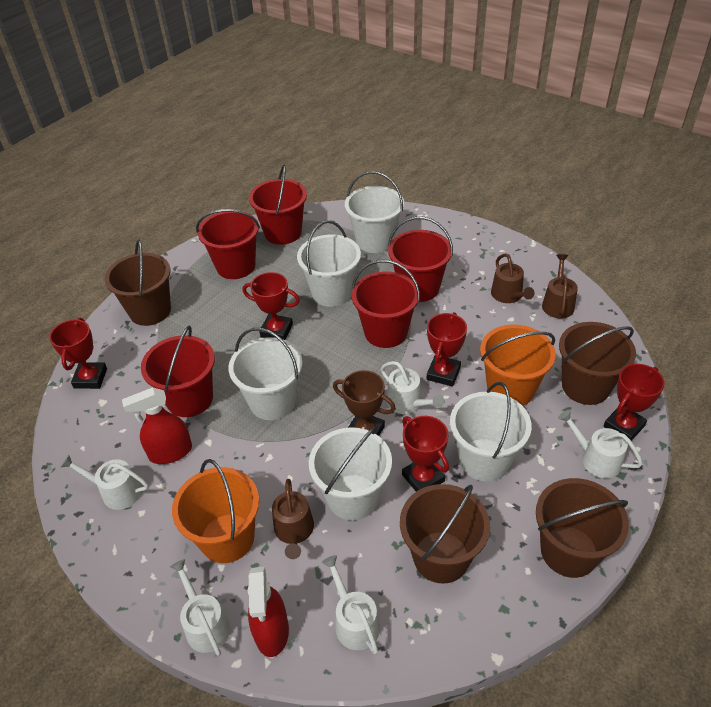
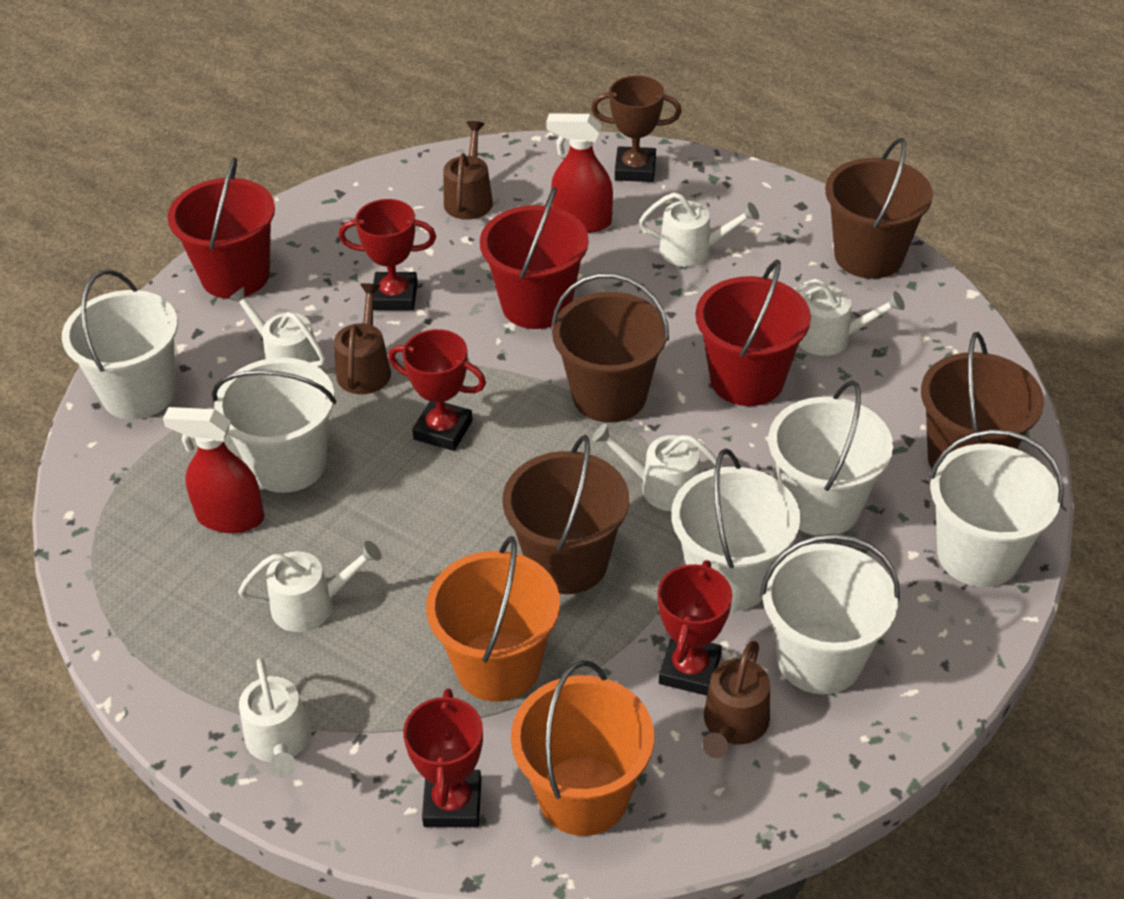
red bucket: [141,326,215,417] [196,209,260,279] [249,165,307,245] [352,260,420,348] [388,216,453,302] = 5 -> [168,157,275,299] [480,187,589,329] [695,259,811,406] = 3
red trophy: [49,318,107,389] [242,272,300,340] [402,416,449,492] [427,312,467,387] [603,364,665,441] = 5 -> [339,199,436,310] [388,329,486,451] [403,689,483,827] [658,560,732,696] = 4
white bucket: [228,327,303,420] [297,220,361,307] [309,426,392,520] [345,171,404,253] [450,382,532,481] = 5 -> [62,270,178,419] [212,357,336,493] [671,448,800,611] [760,534,900,694] [768,380,893,535] [929,429,1064,587] = 6
white watering can: [61,455,149,510] [170,559,231,656] [322,555,380,655] [381,361,444,414] [558,410,643,478] = 5 -> [228,287,325,368] [238,541,382,632] [239,658,311,778] [592,423,723,511] [639,193,759,267] [794,279,905,356] = 6

